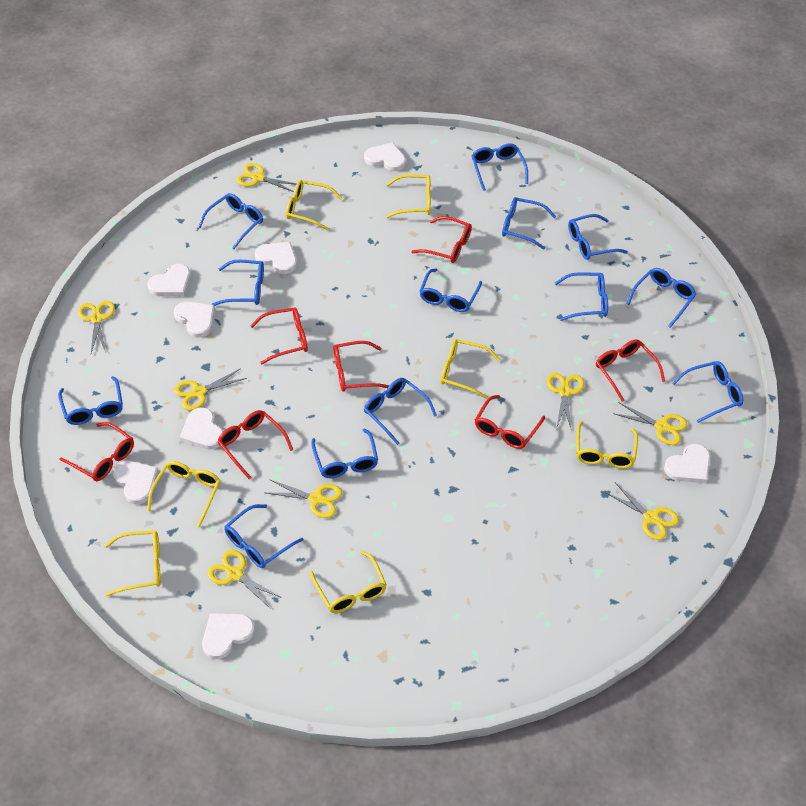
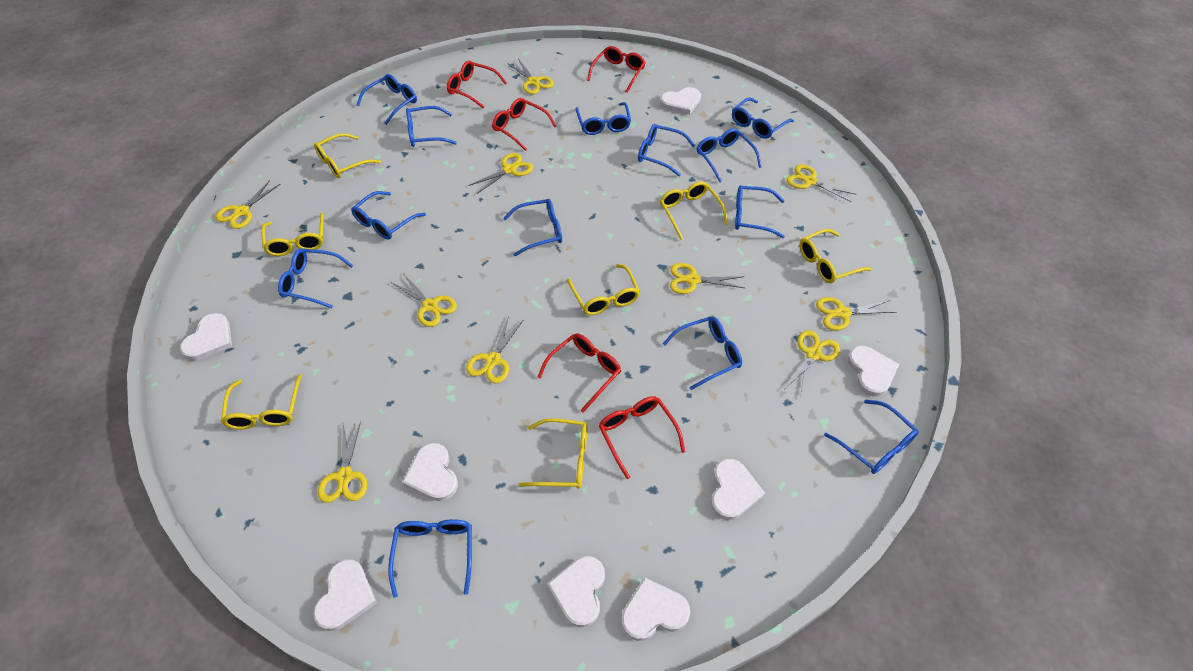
red glasses: [59,422,134,481] [217,410,293,479] [250,307,308,364] [334,341,389,392] [411,216,472,263] [475,395,545,449] [596,339,665,402] = 7 -> [447,61,507,108] [492,98,556,151] [538,333,621,412] [587,46,646,93] [599,396,685,479] = 5
yellow scissors: [78,301,115,353] [174,368,247,411] [207,550,282,609] [236,163,297,192] [267,479,342,518] [547,373,584,431] [605,482,679,540] [613,402,687,445] = 8 -> [216,180,280,229] [318,421,367,503] [391,273,457,327] [466,316,523,383] [468,153,533,194] [509,59,554,94] [670,263,745,294] [785,330,840,397] [787,164,857,202] [816,297,897,331] = 10

